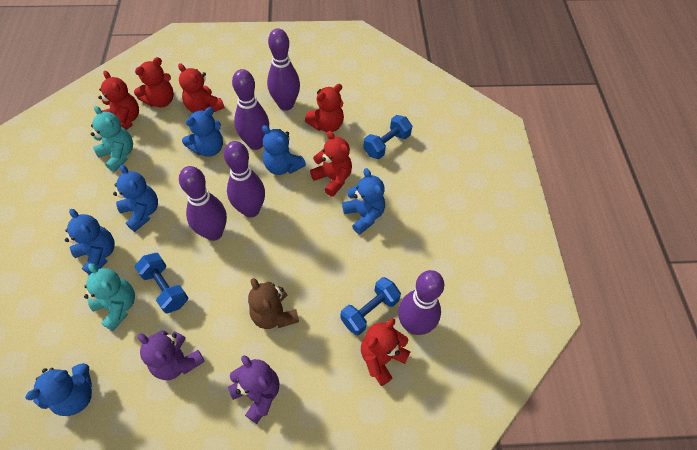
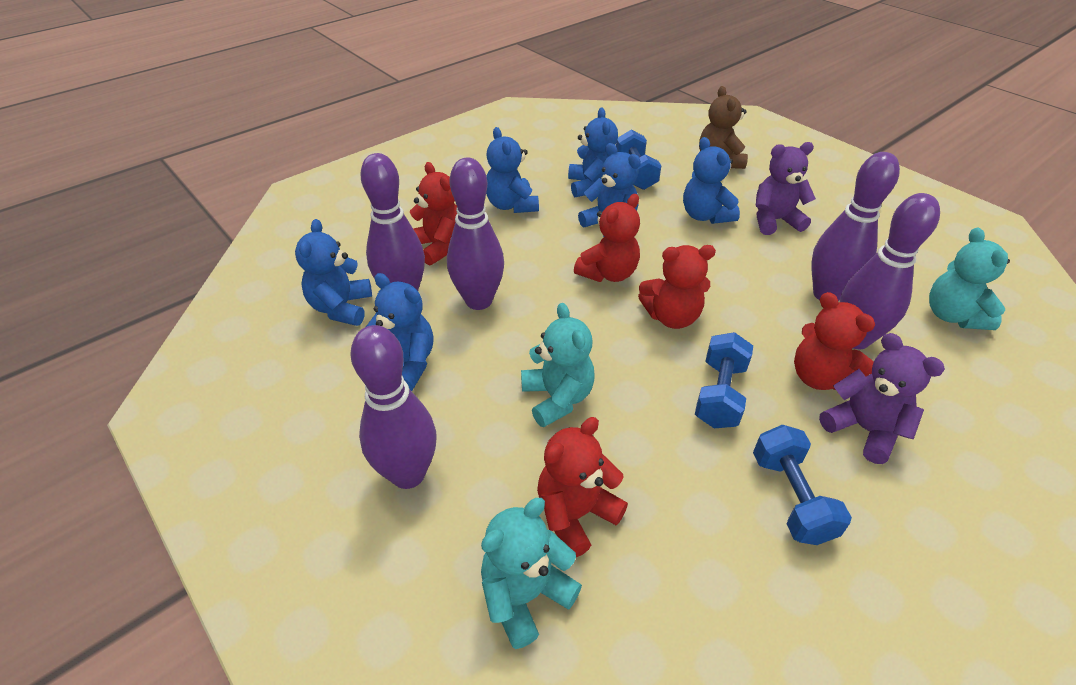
red teddy bear: [98,71,139,130] [134,57,174,107] [178,63,225,113] [305,84,344,132] [310,131,352,197] [361,318,411,386] = 6 -> [410,162,457,266] [537,417,628,557] [574,194,640,282] [638,245,716,329] [794,292,875,390] = 5
turquoise teddy bear: [84,263,135,332] [91,106,133,172] = 2 -> [481,498,582,649] [521,303,595,428] [929,228,1010,330] = 3

